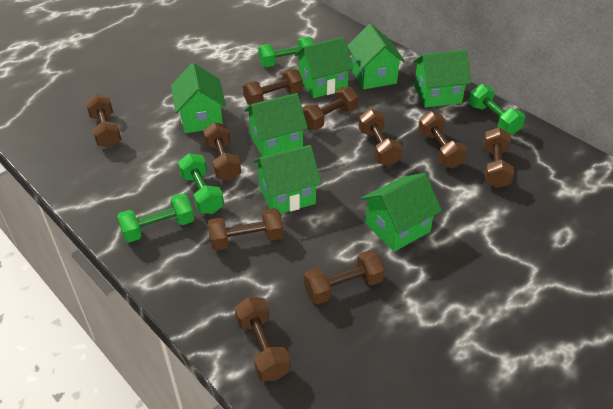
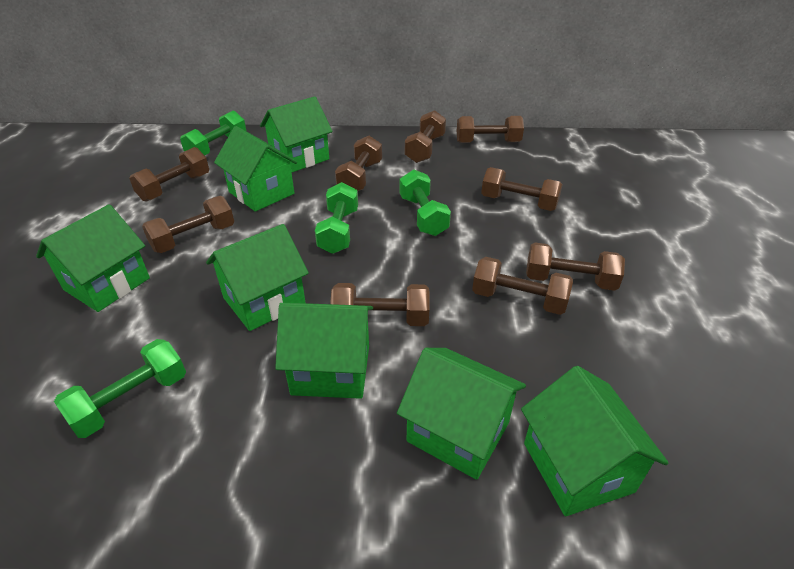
brown dumbbell: [86,94,122,148] [203,122,241,181] [207,208,283,251] [235,297,291,381] [243,69,303,105] [302,87,359,130] [304,250,385,304] [358,109,403,166] [418,111,467,168] [483,127,514,188] = 10 -> [129,147,209,202] [142,196,234,253] [330,283,430,326] [335,136,382,191] [405,110,446,163] [457,116,524,143] [472,257,573,315] [481,167,563,211] [526,243,625,291] = 9

